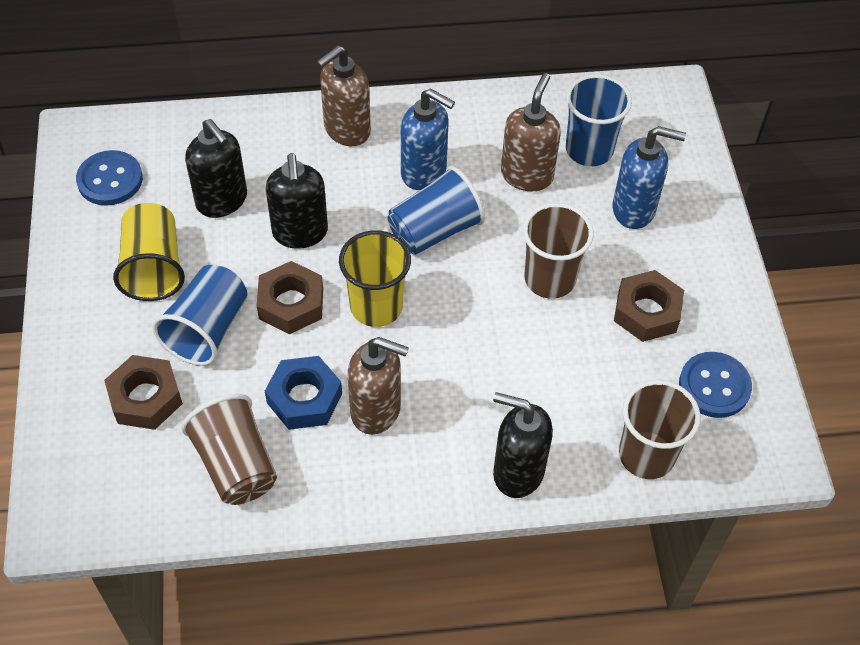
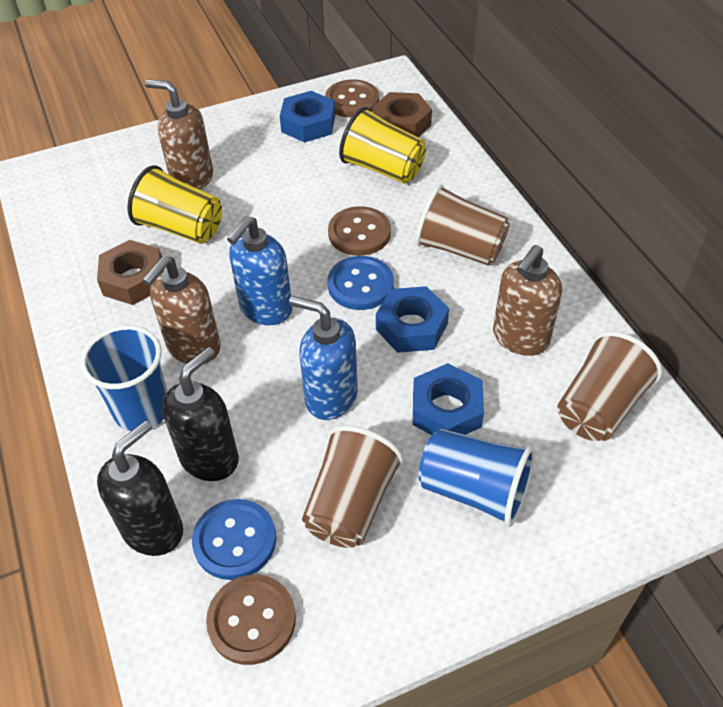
black soap dispenser: [185,119,247,218] [266,153,328,249] [493,392,553,498] = 3 -> [97,421,183,556] [162,347,239,481] = 2
blue cup: [152,265,247,366] [388,166,485,255] [566,74,632,166] = 3 -> [81,325,167,431] [418,429,535,527] = 2
blue nut: [265,356,342,430] = 1 -> [280,91,335,143] [376,286,449,353] [413,363,484,435] = 3
brown button: none = 0 -> [206,575,296,665] [325,79,379,118] [328,206,391,256] = 3
brown nut: [104,355,183,430] [257,261,323,334] [614,270,684,342] = 3 -> [97,240,164,305] [373,92,432,137] = 2

